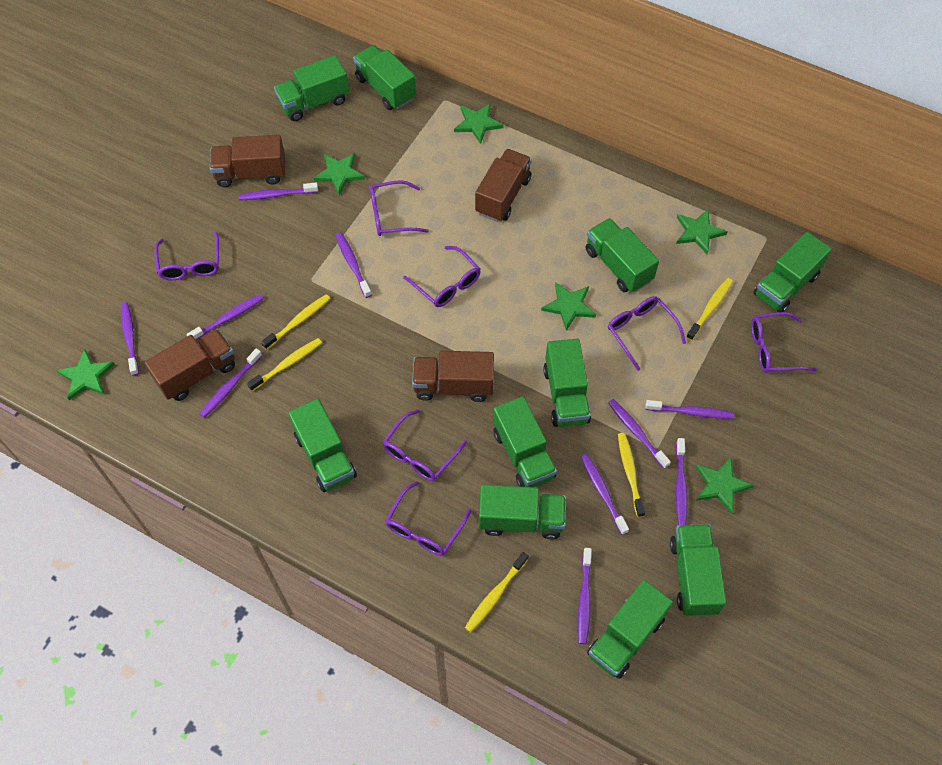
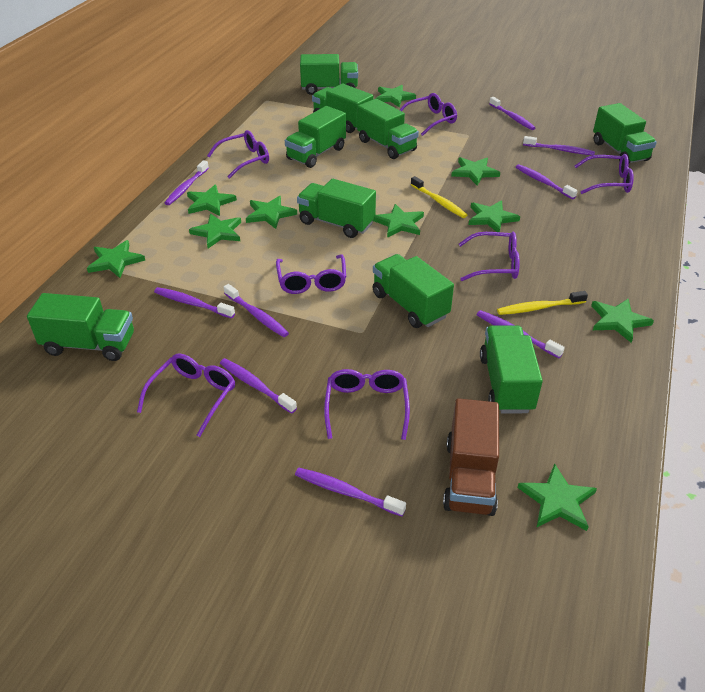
brown truck: [144,329,235,401] [210,135,285,187] [412,351,494,402] [475,149,532,222] = 4 -> [443,398,499,516] = 1
green star: [56,349,115,400] [313,153,365,195] [454,103,503,144] [541,283,596,331] [676,209,727,254] [695,457,754,514] = 6 -> [87,240,145,278] [187,184,237,216] [189,214,241,248] [246,196,297,229] [373,204,424,238] [376,85,416,107] [451,157,500,186] [468,200,520,232] [517,463,597,531] [591,299,654,343] = 10
green truck: [274,55,349,121] [288,399,357,492] [353,45,416,110] [479,484,566,539] [493,396,557,487] [543,339,591,427] [586,218,659,293] [587,580,673,679] [670,524,726,616] [753,232,831,312] = 10 -> [27,293,134,361] [285,106,346,168] [297,179,376,238] [300,54,358,95] [312,84,373,133] [357,99,419,159] [373,254,454,328] [480,325,543,414] [593,103,657,164] = 9
purple toothbrush: [121,302,139,376] [187,294,264,340] [199,348,262,418] [239,183,318,200] [336,233,372,298] [578,548,592,644] [581,454,629,535] [608,399,671,469] [645,400,734,419] [676,438,688,525] = 10 -> [154,287,235,318] [165,160,209,205] [220,358,297,414] [224,284,289,337] [295,468,406,516] [477,310,565,358] [489,97,536,130] [516,164,578,199] [523,136,595,155] = 9
yellow toothbrush: [247,338,322,391] [261,294,330,350] [465,552,528,632] [618,433,645,517] [686,278,733,341] = 5 -> [411,176,467,218] [497,291,588,315] = 2

